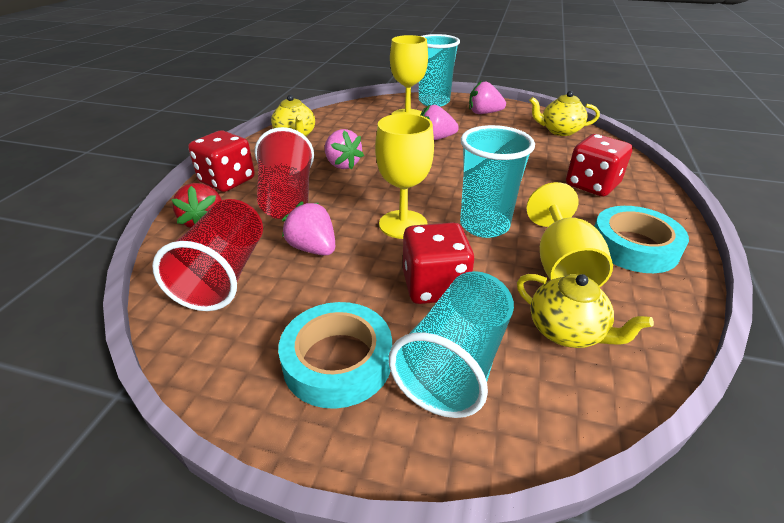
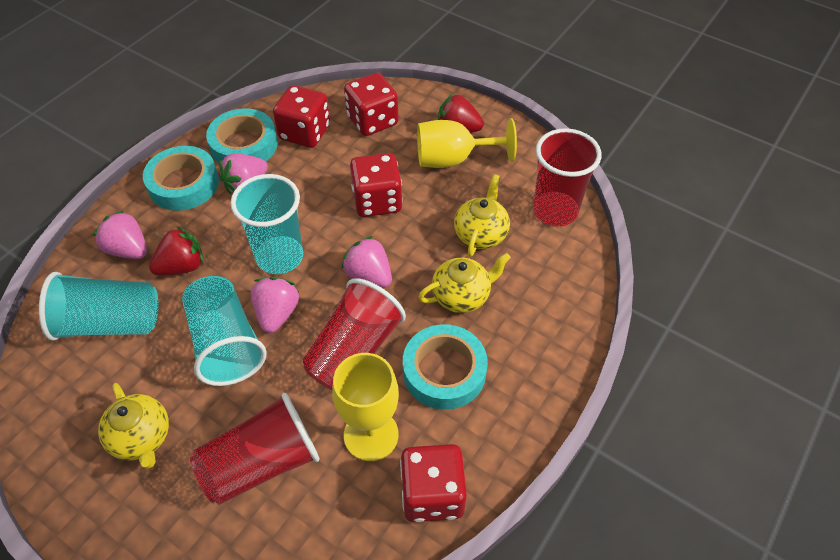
red cup: [152,199,263,311] [255,127,314,219] = 2 -> [190,393,319,505] [303,279,406,390] [533,128,602,226] = 3
red dice: [188,130,255,192] [403,222,474,304] [566,134,633,197] = 3 -> [273,85,330,148] [344,73,399,136] [350,153,403,217] [400,444,467,522] = 4
red strawberry: [172,183,222,228] = 1 -> [149,227,204,275] [438,94,484,133] = 2
turquoise tape: [278,302,392,409] [594,206,689,273] = 2 -> [143,146,219,211] [206,108,278,163] [403,324,488,410] = 3
yellow goblet: [375,113,434,239] [390,35,428,115] [526,182,613,287] = 3 -> [332,353,399,461] [417,118,517,168] = 2

